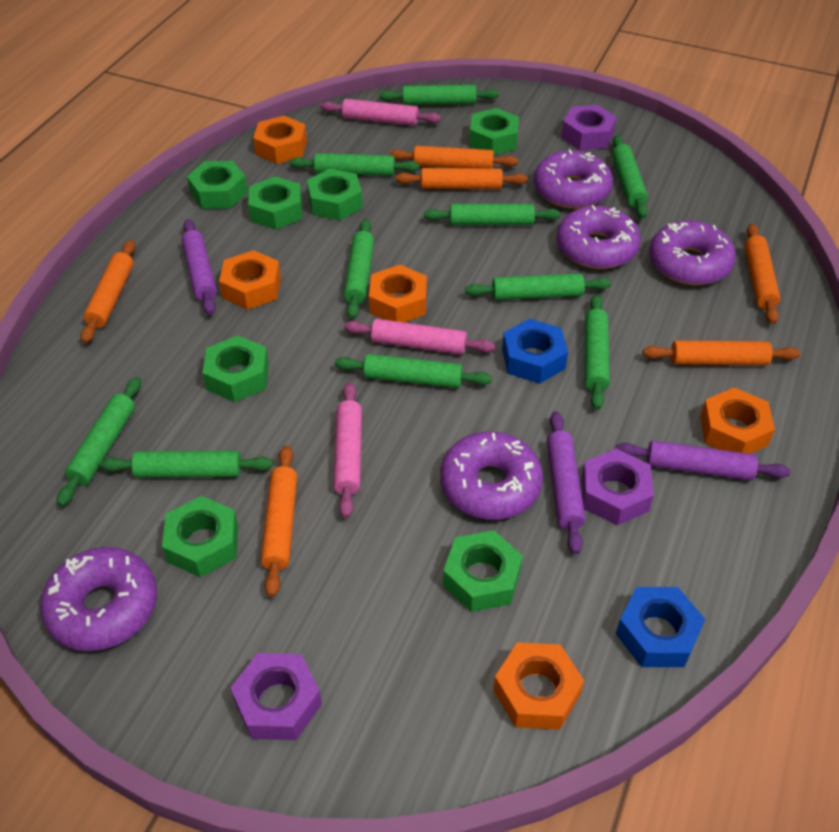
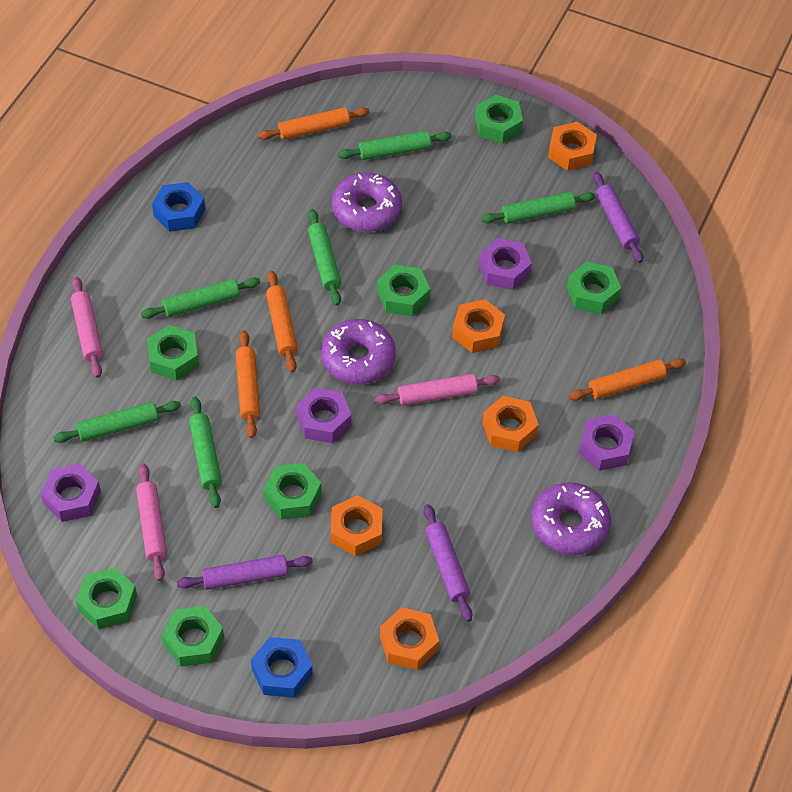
green rolling pin: [57,377,141,506] [100,451,273,477] [290,153,419,176] [335,354,492,388] [344,219,374,319] [379,85,499,105] [424,204,561,225] [465,273,611,300] [585,295,610,410] [612,135,648,219] = 10 -> [53,401,181,443] [141,277,260,319] [189,397,222,508] [308,209,341,306] [338,131,452,160] [481,192,595,224] = 6
orange rolling pin: [81,240,135,343] [261,445,297,597] [389,146,518,168] [396,168,528,189] [643,340,800,365] [745,224,781,324] = 6 -> [236,330,260,438] [258,107,370,140] [266,271,298,373] [569,358,686,401] = 4
purple donut: [40,547,157,651] [440,432,543,520] [534,150,613,209] [557,205,641,269] [649,220,736,285] = 5 -> [321,319,396,384] [332,173,402,232] [531,482,611,555] = 3
purple nut: [230,653,322,740] [561,105,617,150] [581,449,654,525] = 3 -> [41,463,101,522] [296,388,351,443] [479,238,532,290] [579,414,635,471] = 4

